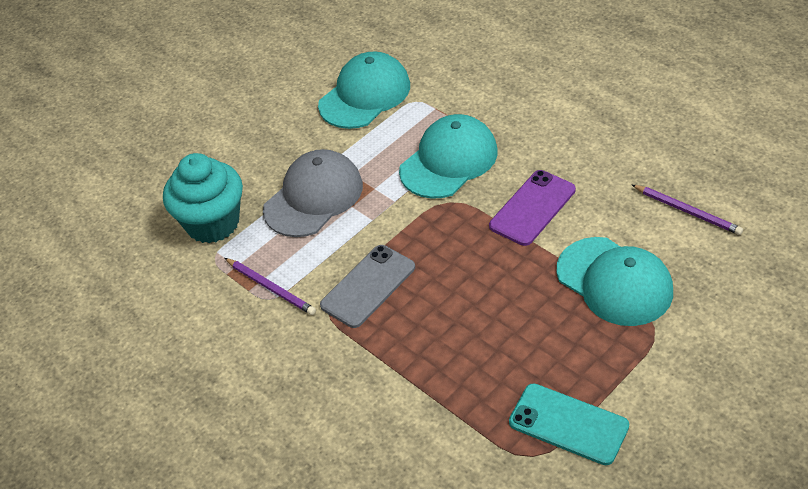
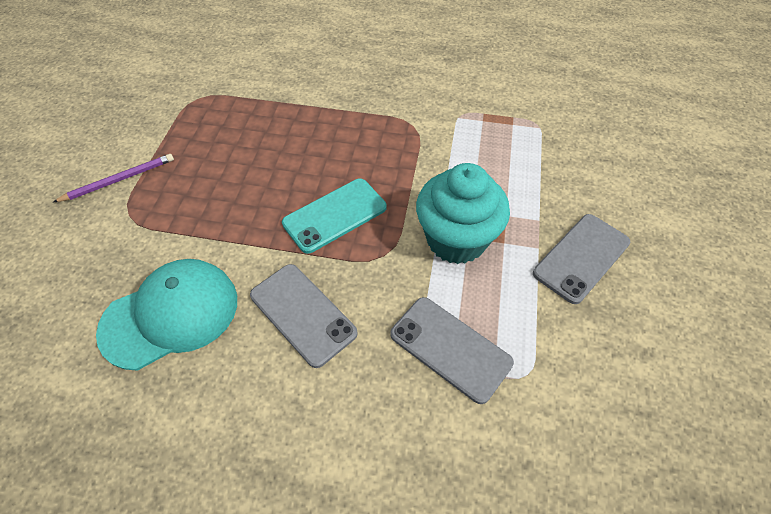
grey cap: [263,149,363,237] = 1 -> none = 0
grey phone: [320,245,415,328] = 1 -> [250,264,358,368] [390,297,514,404] [533,214,630,304] = 3
purple pencil: [225,258,316,315] [632,185,743,235] = 2 -> [53,154,174,202] = 1
purple phone: [489,170,576,246] = 1 -> none = 0
turquoise cap: [318,52,410,129] [399,114,497,199] [557,237,673,326] = 3 -> [96,259,237,371] = 1

